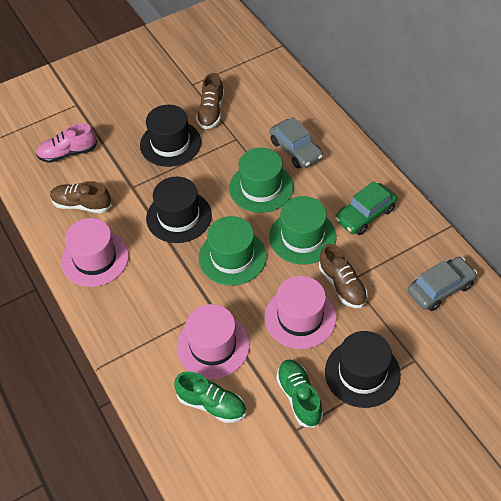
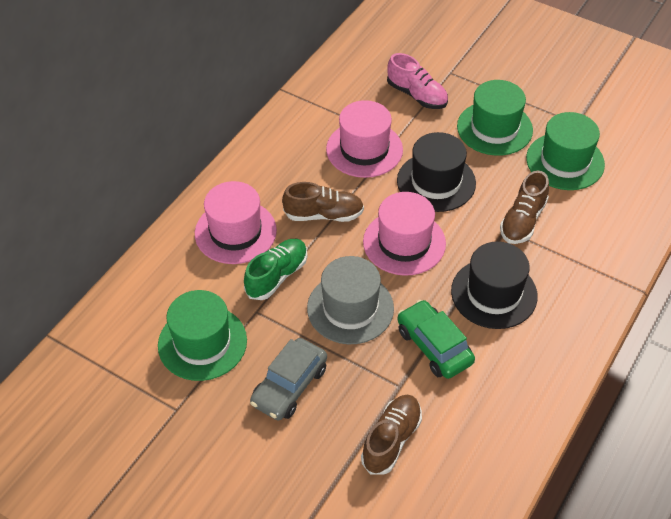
black hat: [140,105,201,167] [146,177,212,243] [325,331,401,408] = 3 -> [397,132,476,212] [451,242,538,329] = 2
green shoe: [174,371,246,423] [276,360,323,428] = 2 -> [244,239,307,300] = 1
grey car: [270,117,323,169] [408,257,477,311] = 2 -> [250,338,327,420] = 1
grey hat: none = 0 -> [307,256,394,344] = 1

